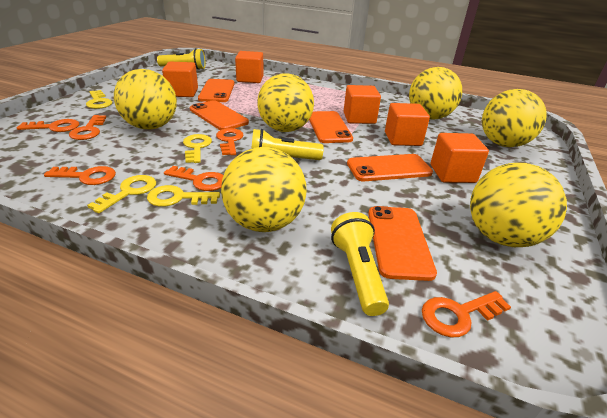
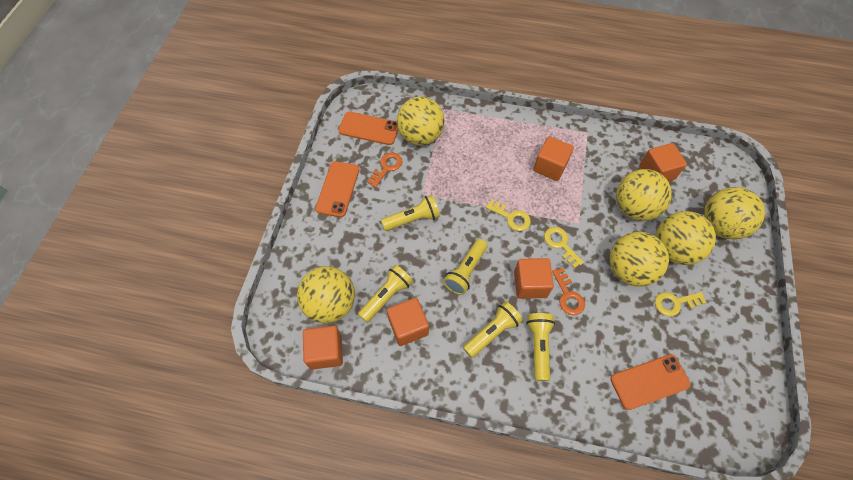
orange key: [17,119,79,132] [44,166,116,185] [69,115,106,140] [164,166,224,191] [216,128,243,155] [422,291,511,337] = 6 -> [367,152,403,188] [552,268,585,315] = 2
orange phone: [190,100,249,130] [198,79,234,102] [309,111,353,143] [347,154,433,181] [368,206,437,281] = 5 -> [315,161,359,217] [338,112,398,145] [610,354,691,410] = 3
yellow flashlight: [157,48,206,70] [251,129,324,160] [331,212,389,316] = 3 -> [358,265,413,323] [381,195,440,231] [443,239,488,295] [463,301,523,358] [526,313,555,381] = 5
yellow key: [86,90,112,109] [87,175,156,213] [147,185,220,207] [183,134,212,163] = 4 -> [486,200,531,231] [544,227,584,268] [655,292,706,316] = 3

